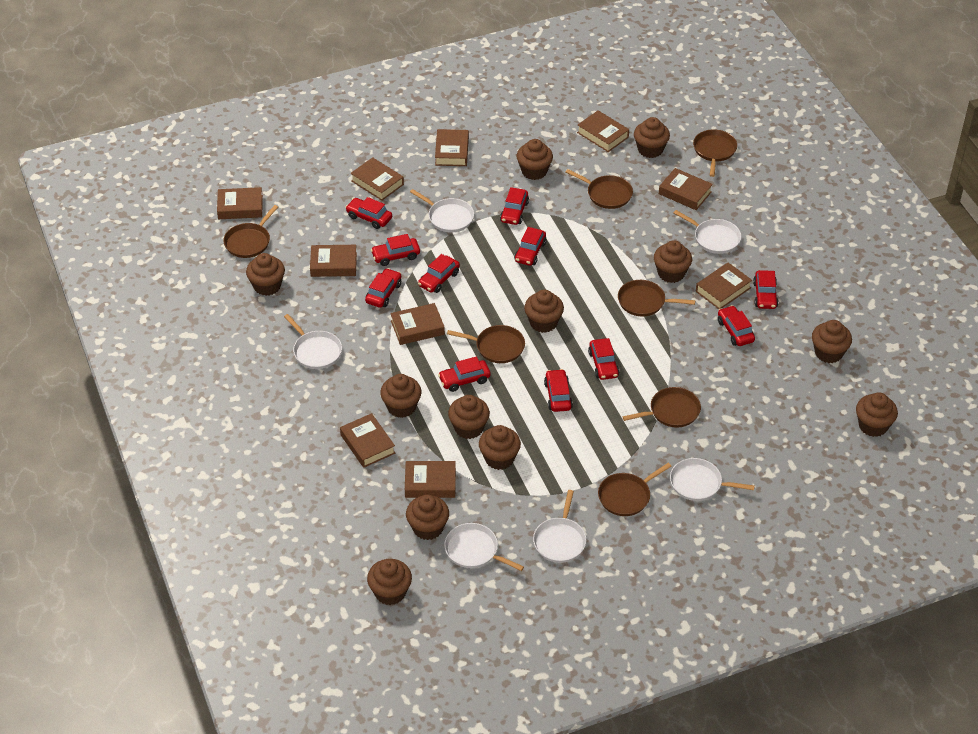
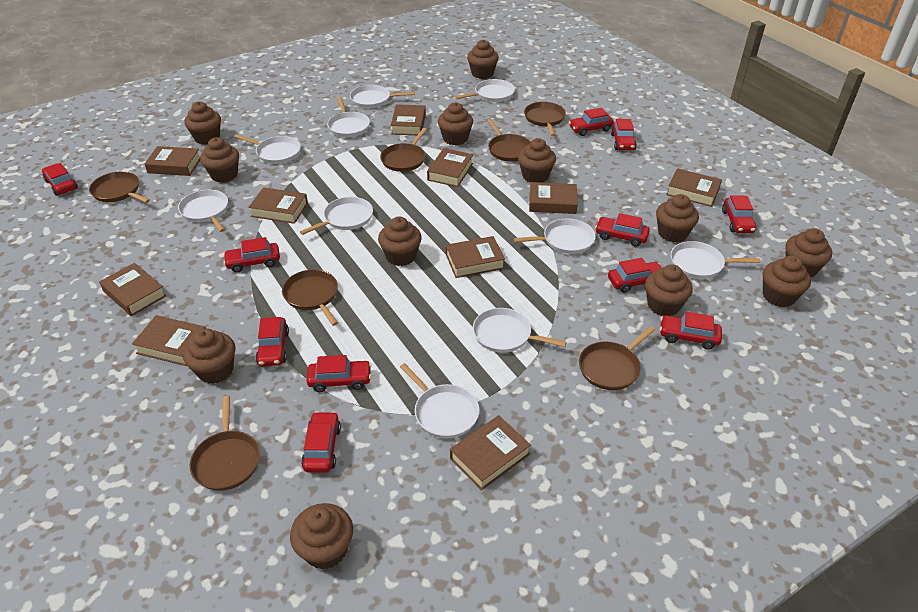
white pan: [284,314,342,369] [410,189,474,232] [444,523,524,571] [533,490,586,563] [670,458,755,501] [674,210,741,254] = 6 -> [178,190,228,232] [234,134,301,164] [300,197,373,235] [327,97,370,137] [350,85,415,108] [400,363,480,438] [455,79,515,102] [473,308,567,353] [514,219,596,254] [671,241,760,279] = 10

